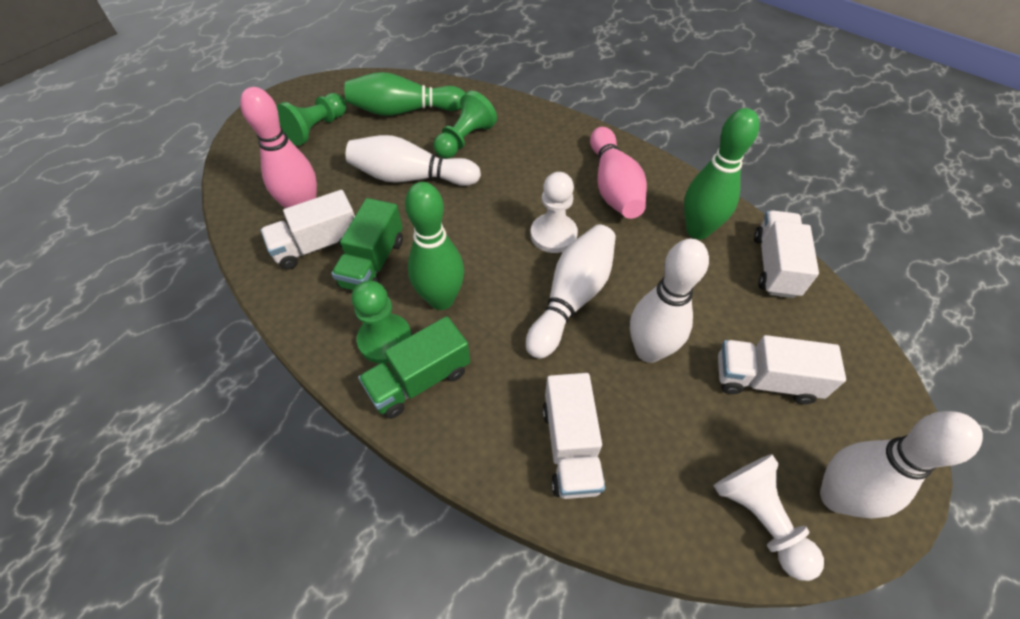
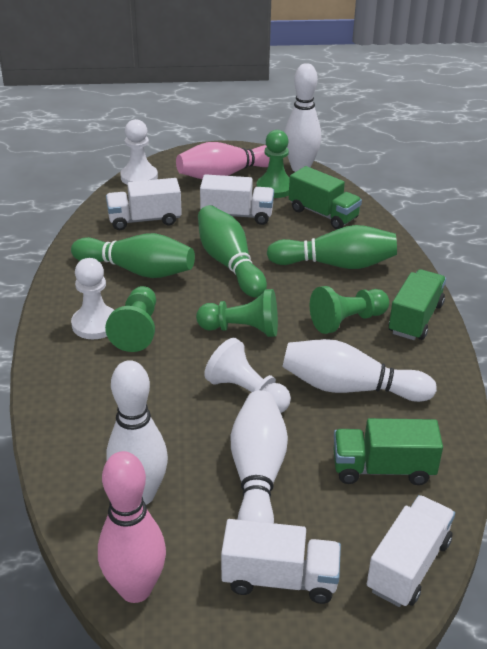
green pawn: [276,93,347,146] [352,281,412,364] [433,91,497,158] = 3 -> [105,286,156,352] [196,289,278,337] [257,130,290,198] [310,286,389,334] = 4
green truck: [331,198,403,290] [358,316,470,419] = 2 -> [289,166,362,229] [333,418,443,485] [388,269,446,340] = 3
white pawn: [531,172,578,253] [714,454,824,581] = 2 -> [71,258,114,339] [120,119,158,185] [204,338,291,413] = 3

